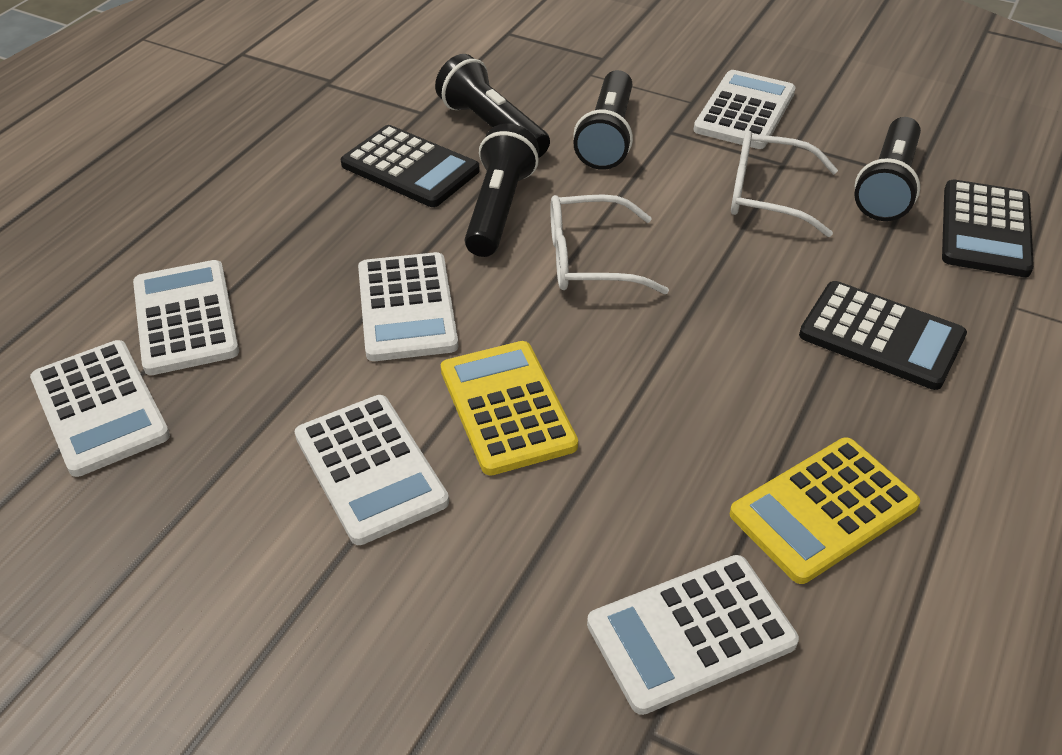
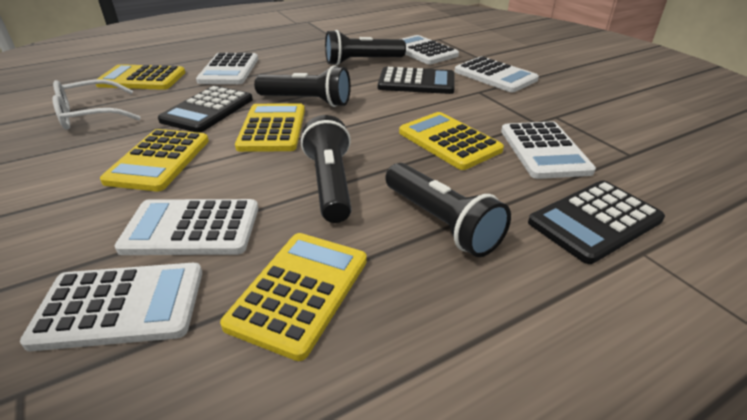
white glasses: [550,194,669,294] [731,130,838,237] = 2 -> [52,79,141,130] = 1
yellow calculator: [441,341,578,476] [730,438,920,584] = 2 -> [96,64,185,90] [100,129,209,191] [220,233,367,361] [235,103,305,152] [399,112,504,170] = 5

